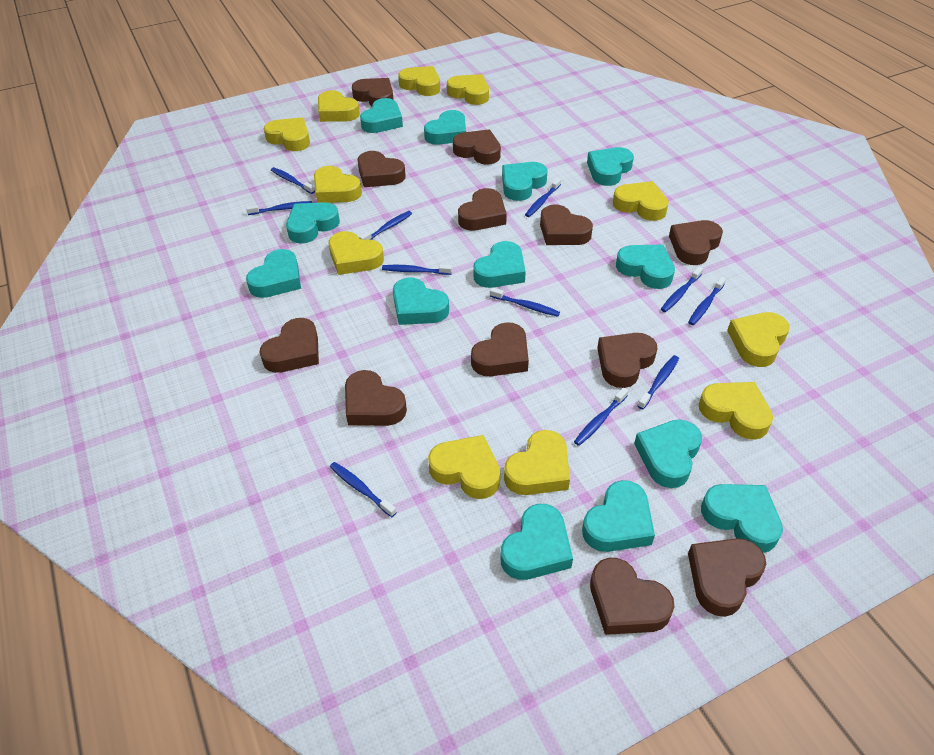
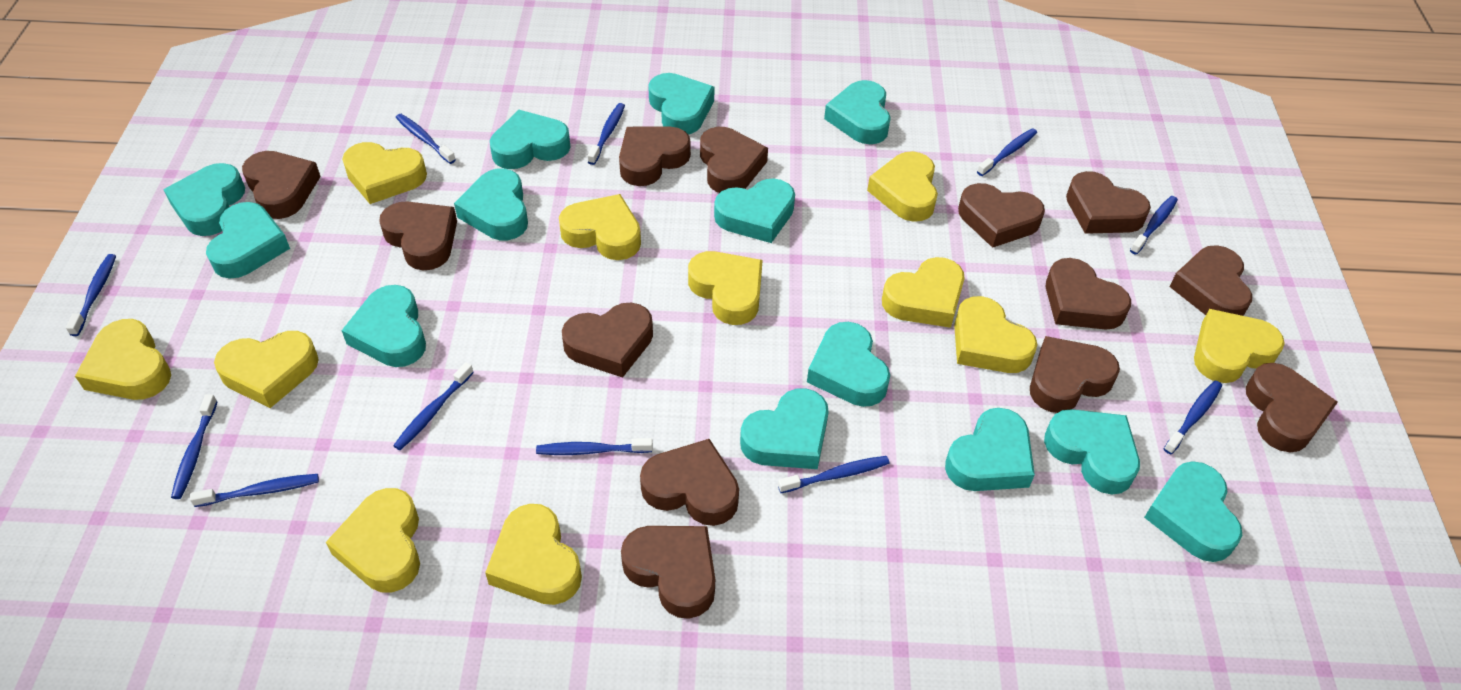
brown heart: [259,318,319,373] [345,370,407,426] [352,78,394,106] [357,151,406,187] [453,129,501,165] [458,188,507,231] [471,322,529,376] [540,204,593,245] [590,558,674,635] [597,333,658,388] [669,220,723,265] [688,538,766,617] = 12 -> [242,151,321,219] [379,201,457,270] [562,302,653,378] [619,127,691,186] [621,526,715,619] [640,439,739,526] [700,127,768,193] [958,183,1045,248] [1030,336,1120,413] [1046,258,1131,330] [1066,171,1151,234] [1169,245,1252,316] [1246,363,1338,452] = 13

